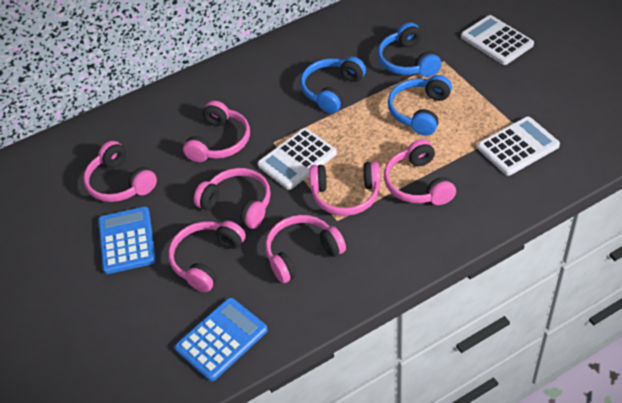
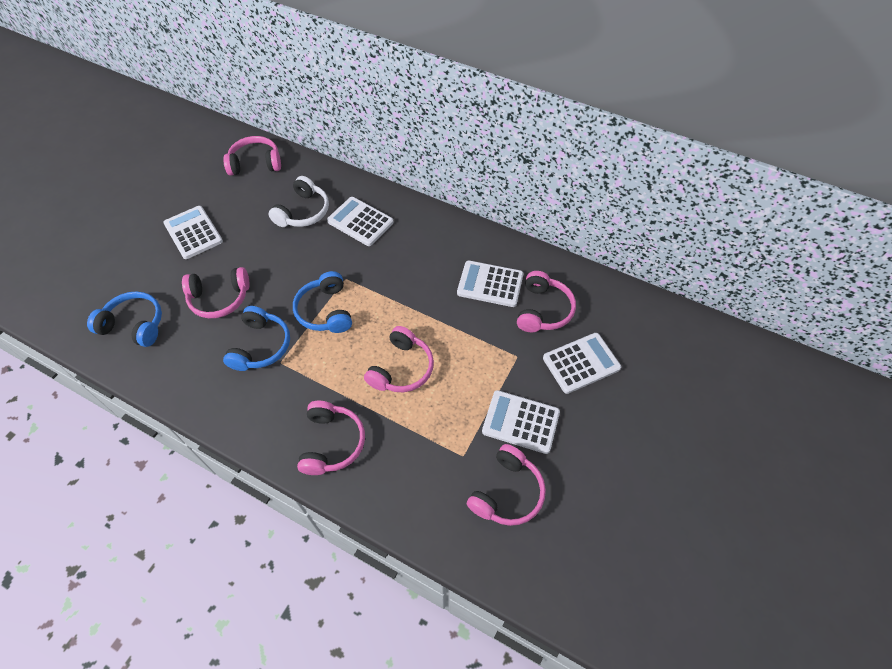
blue calculator: [98,207,156,274] [175,298,268,381] = 2 -> none = 0
pink headphones: [83,141,157,202] [168,221,246,292] [183,101,250,162] [194,168,271,229] [265,215,346,283] [309,161,380,216] [384,139,456,205] = 7 -> [182,267,250,318] [223,136,281,176] [297,401,365,475] [364,326,434,392] [467,444,546,526] [517,271,576,332] = 6
white calculator: [258,128,337,190] [461,15,534,65] [477,117,560,176] = 3 -> [163,206,223,259] [327,197,394,246] [457,260,523,307] [482,390,560,454] [543,333,621,394] = 5
white headphones: none = 0 -> [268,176,329,227] = 1

